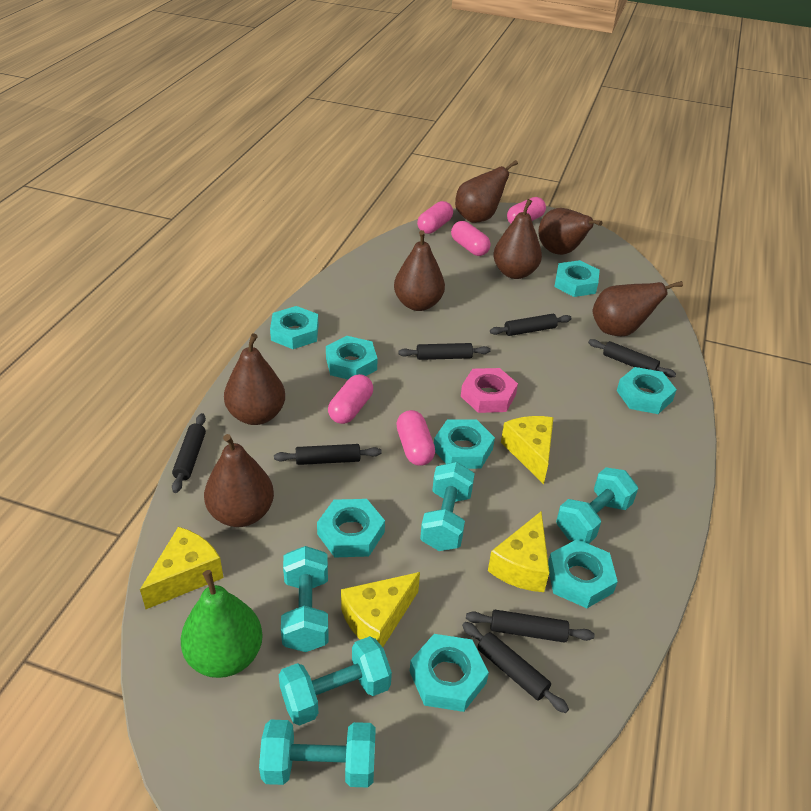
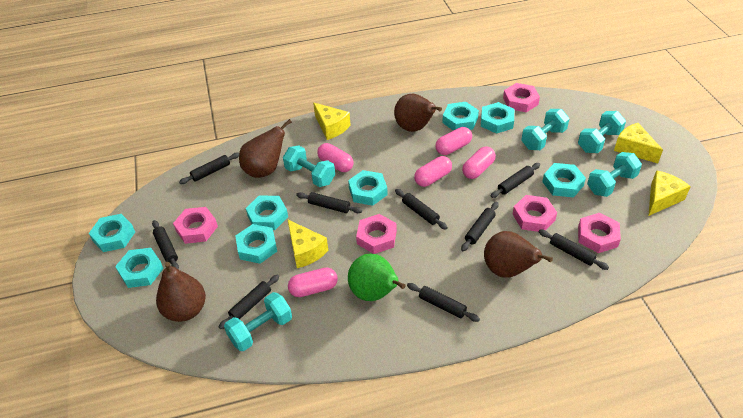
black rolling pin: [172,413,206,493] [274,444,382,465] [398,343,491,360] [462,622,569,713] [466,610,594,643] [490,314,572,336] [588,339,676,377] = 7 -> [152,220,179,269] [179,152,239,184] [219,274,279,329] [296,192,362,213] [395,189,448,230] [407,283,480,322] [461,202,499,251] [491,163,540,198] [539,229,609,270] = 9
brown pear: [204,434,274,527] [224,333,285,425] [394,230,445,311] [455,160,518,223] [493,199,542,279] [538,208,602,255] [592,281,683,337] = 7 -> [156,262,206,322] [239,119,292,178] [394,94,442,132] [484,231,553,278] = 4
pink nut: [461,368,518,413] = 1 -> [173,207,218,244] [356,214,397,254] [503,83,540,112] [513,195,557,232] [578,213,621,253] = 5

